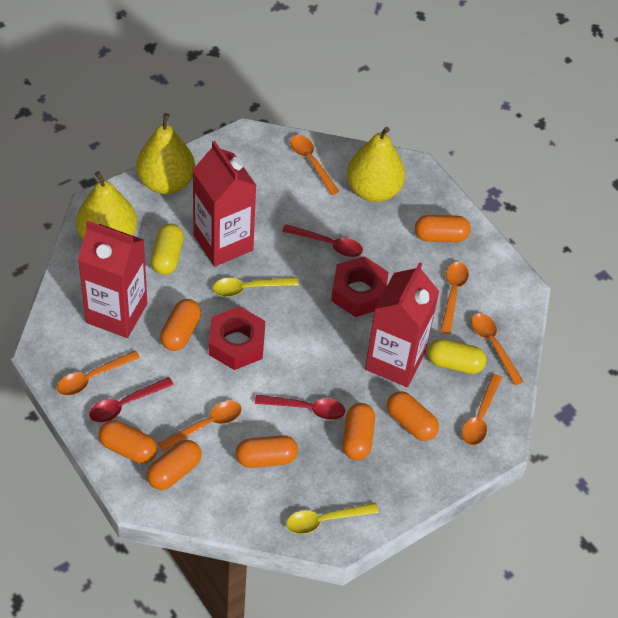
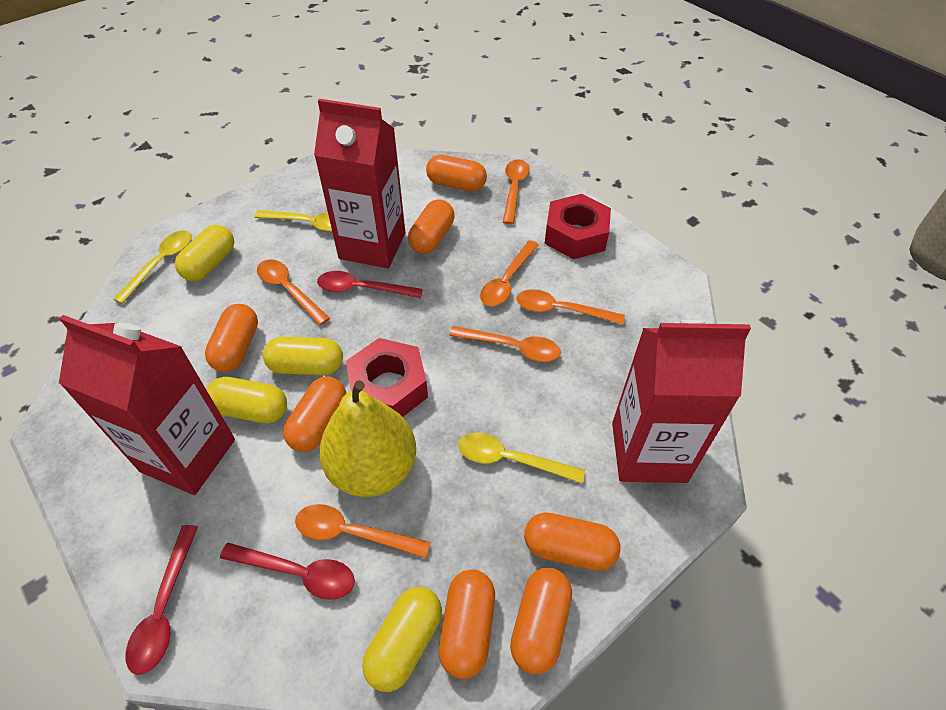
yellow capsule: [151,224,184,275] [427,339,486,374] = 2 -> [175,225,234,281] [206,377,287,423] [263,337,343,375] [362,587,442,692] = 4
yellow pear: [76,171,137,240] [136,113,195,194] [347,127,405,202] = 3 -> [319,380,416,497] = 1
yellow spoon: [213,277,298,297] [286,503,379,534] = 2 -> [113,230,192,304] [254,210,332,232] [458,432,585,483] = 3

